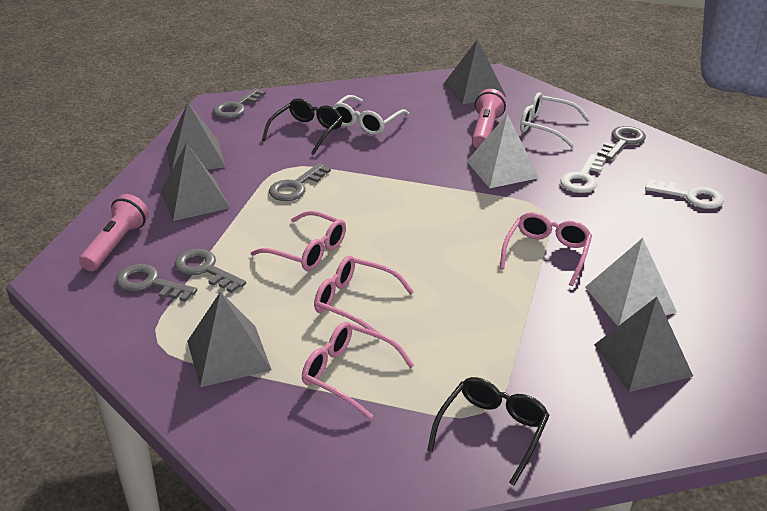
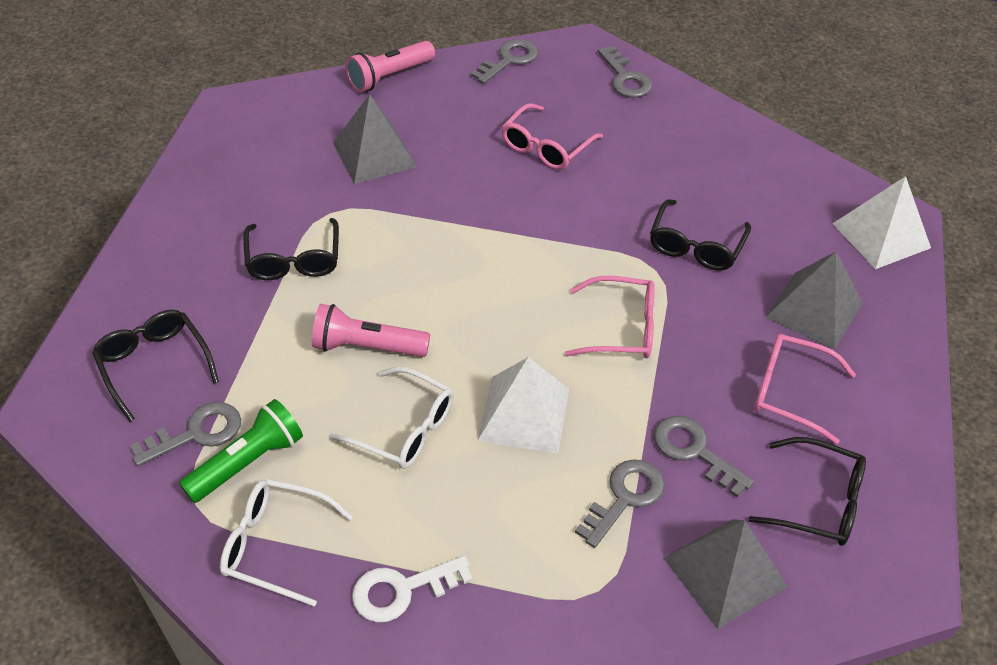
black glasses: [262,98,343,155] [427,377,550,486] = 2 -> [92,310,219,422] [243,218,339,280] [650,199,751,270] [749,437,866,546] = 4
green flashlight: none = 0 -> [179,399,303,503] = 1
grey pyramid: [160,143,230,221] [166,103,225,173] [187,292,271,387] [444,39,506,104] [594,297,693,392] = 5 -> [333,94,417,184] [664,519,788,629] [766,251,863,350] = 3
pink glasses: [251,211,346,271] [302,322,414,419] [314,256,414,334] [500,212,592,286] = 4 -> [501,103,603,170] [565,276,655,358] [754,334,856,444] = 3
white key: [560,154,606,193] [645,179,724,209] = 2 -> [352,556,473,622] = 1

